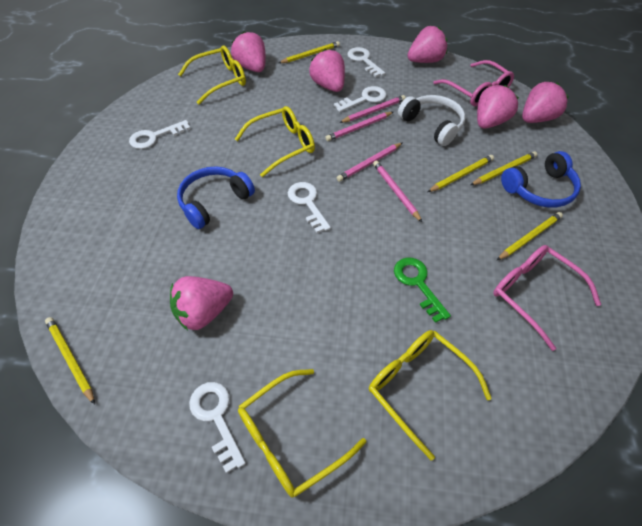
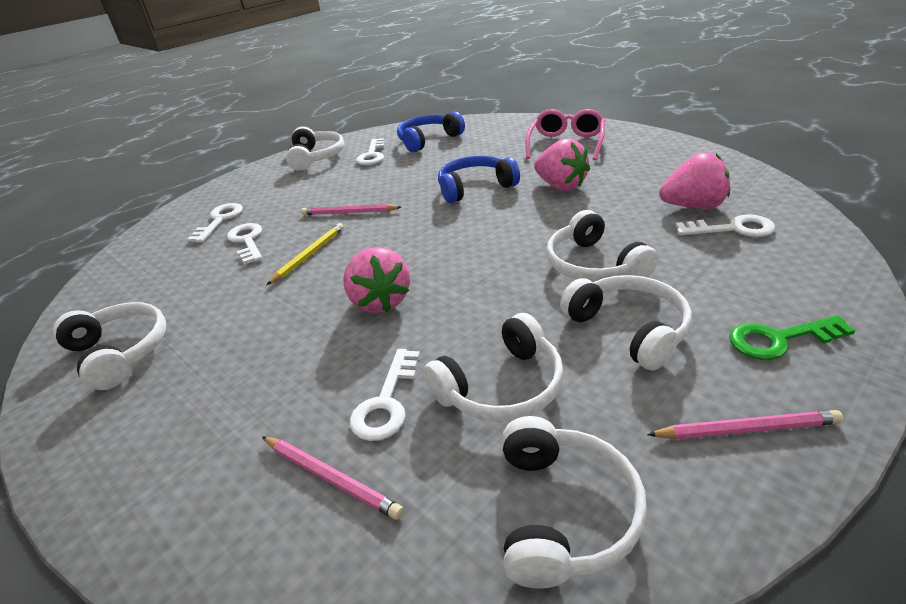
pink glasses: [433,60,514,106] [493,245,601,351] = 2 -> [525,109,605,160] = 1
pink pencil: [325,112,393,141] [337,142,403,182] [339,95,406,123] [373,161,422,222] = 4 -> [262,436,404,520] [301,204,401,215] [647,410,843,439] = 3
pink strawberry: [170,276,233,330] [231,31,266,72] [309,49,345,92] [407,26,447,63] [477,85,519,129] [522,82,569,123] = 6 -> [343,247,410,313] [534,138,590,191] [659,152,730,209] = 3
white headphones: [398,95,465,146] = 1 -> [53,302,166,390] [286,127,344,171] [423,313,564,422] [503,416,647,589] [546,210,658,282] [560,275,692,371] = 6
yellow glasses: [178,45,246,105] [235,106,315,177] [238,369,366,498] [369,330,492,460] = 4 -> none = 0
yellow pencil: [45,317,95,404] [279,41,340,63] [428,155,494,192] [471,151,537,185] [497,212,563,260] = 5 -> [266,223,344,285] = 1

